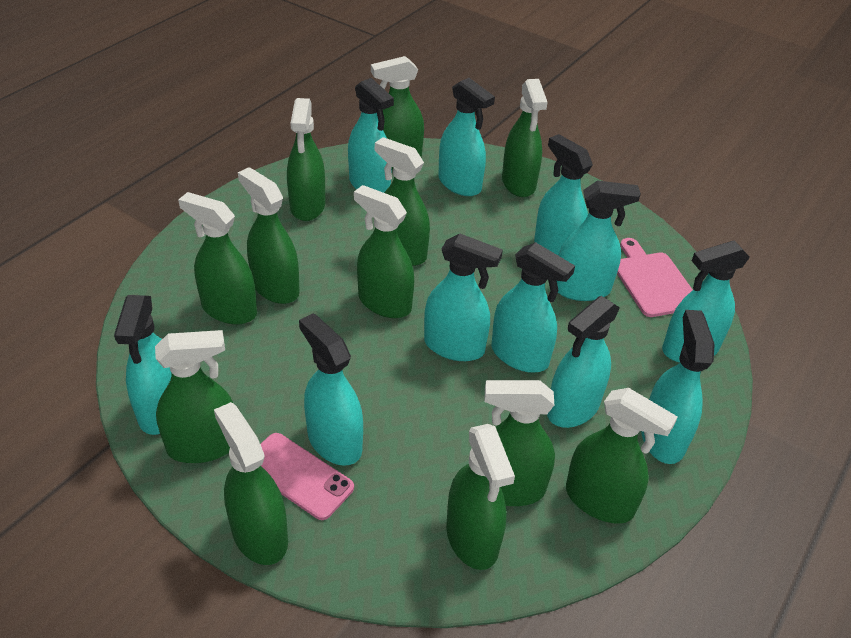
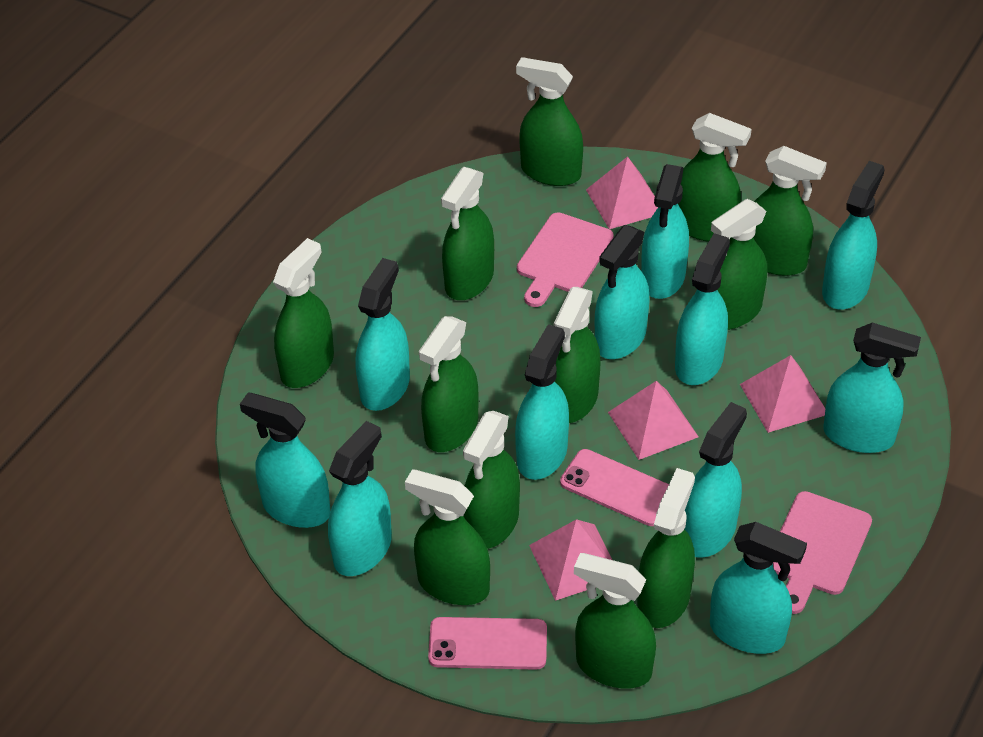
pink cutting board: [617,238,693,317] = 1 -> [517,212,614,307] [773,491,872,614] = 2
pink phone: [261,433,354,520] = 1 -> [428,617,547,670] [560,449,669,526] = 2
pink pyramid: none = 0 -> [529,519,612,601] [586,156,658,229] [608,381,699,460] [740,355,825,433] = 4

